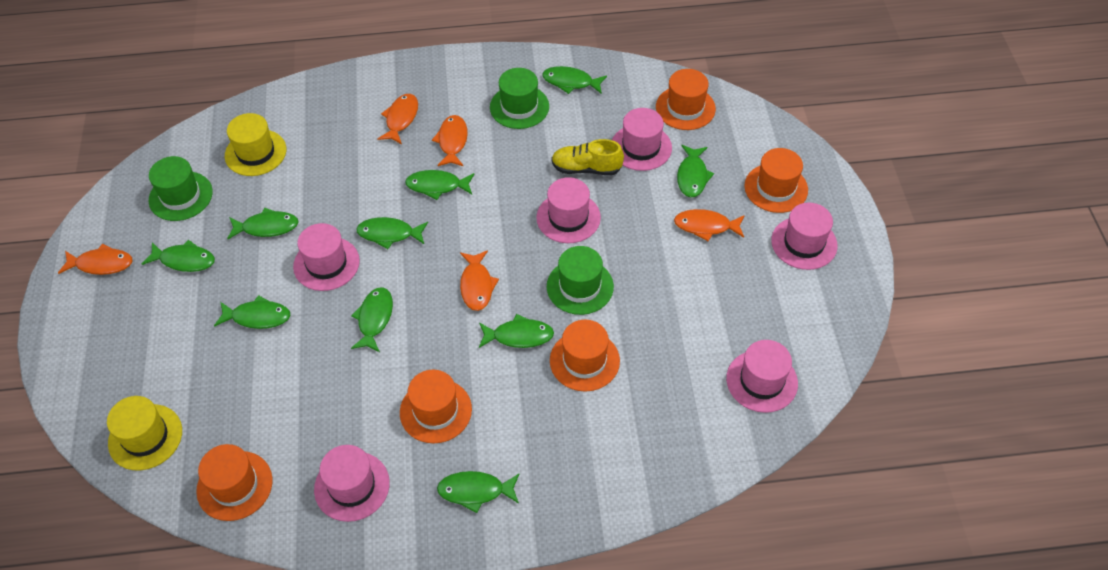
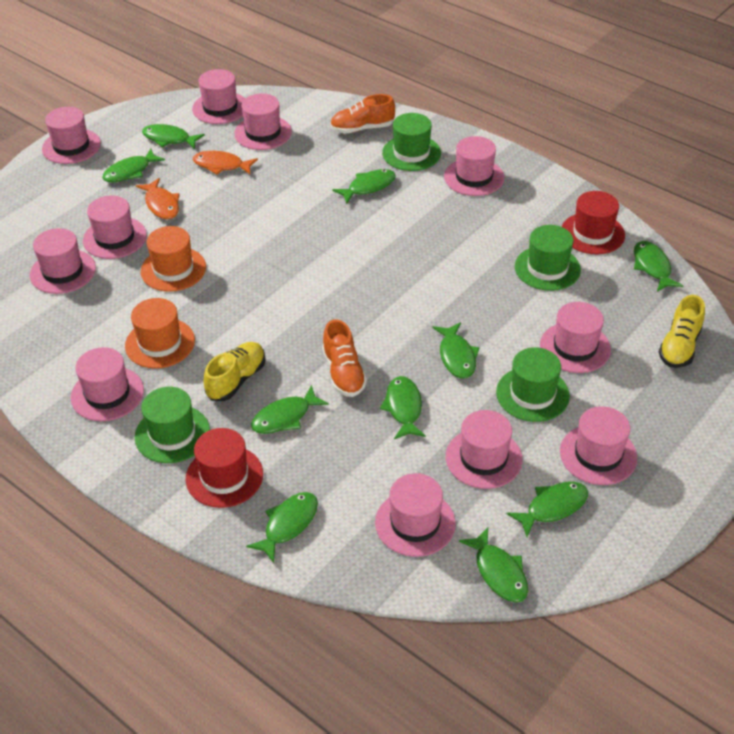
green hat: [149,156,213,221] [490,68,549,129] [547,246,614,315] = 3 -> [135,387,210,463] [382,113,441,171] [496,347,570,422] [515,225,581,291] = 4
orange fish: [58,244,133,275] [377,94,418,144] [432,115,468,166] [460,250,499,311] [674,209,745,241] = 5 -> [136,178,180,219] [193,151,258,175] = 2
orange hat: [196,444,273,521] [400,370,472,443] [550,320,620,392] [656,69,716,130] [744,148,808,213] = 5 -> [125,298,195,369] [141,226,206,292] = 2
orange shoe: none = 0 -> [322,319,367,397] [330,94,395,134] = 2
pink hat: [293,223,360,291] [314,445,390,522] [536,177,601,243] [612,108,672,171] [726,340,798,413] [771,203,838,270] = 6 -> [30,228,96,294] [42,107,101,164] [71,347,144,421] [83,196,147,259] [192,69,245,124] [234,93,292,150] [375,473,456,557] [444,136,504,196] [446,410,522,489] [540,302,611,373] [560,406,637,485] = 11
red hat: none = 0 -> [186,428,263,508] [562,191,625,254] = 2
yellow hat: [107,396,182,470] [225,113,286,176] = 2 -> none = 0
yellow shoe: [551,139,624,175] = 1 -> [203,342,266,401] [659,295,705,368] = 2

